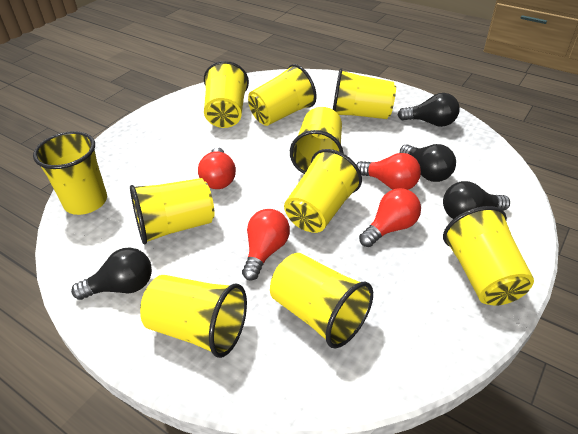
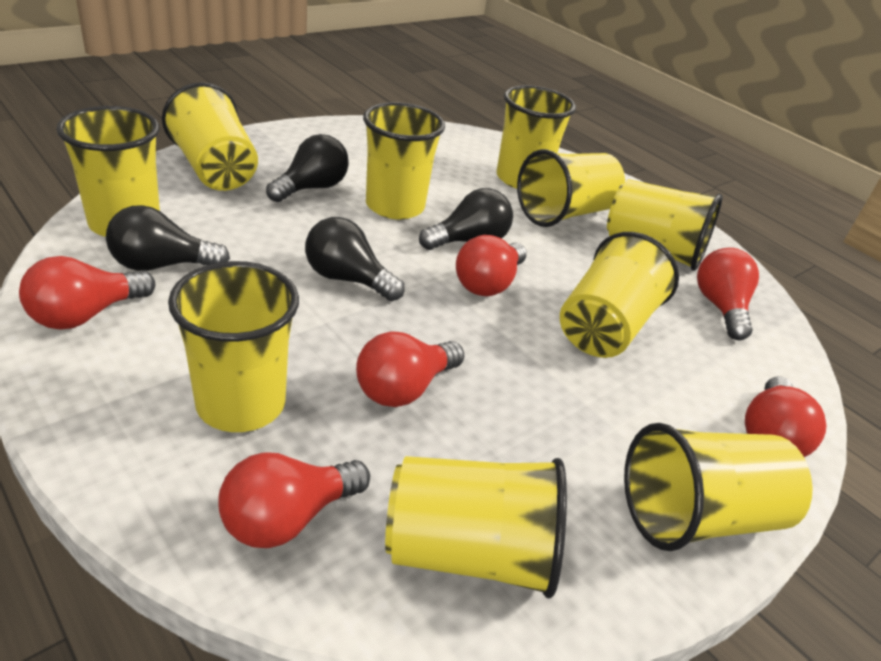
red light bulb: [198,147,236,189] [242,209,290,281] [356,153,421,190] [359,188,421,247] = 4 -> [19,256,155,329] [218,452,370,548] [356,331,464,407] [456,235,527,296] [697,248,759,340] [745,376,826,457] = 6

